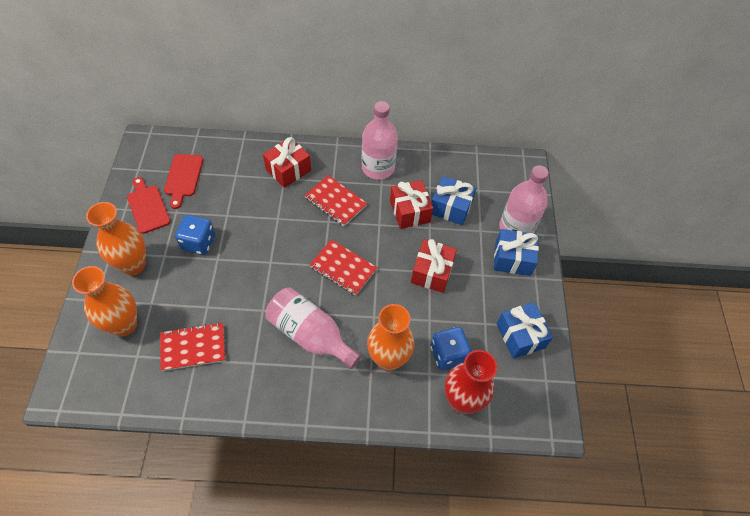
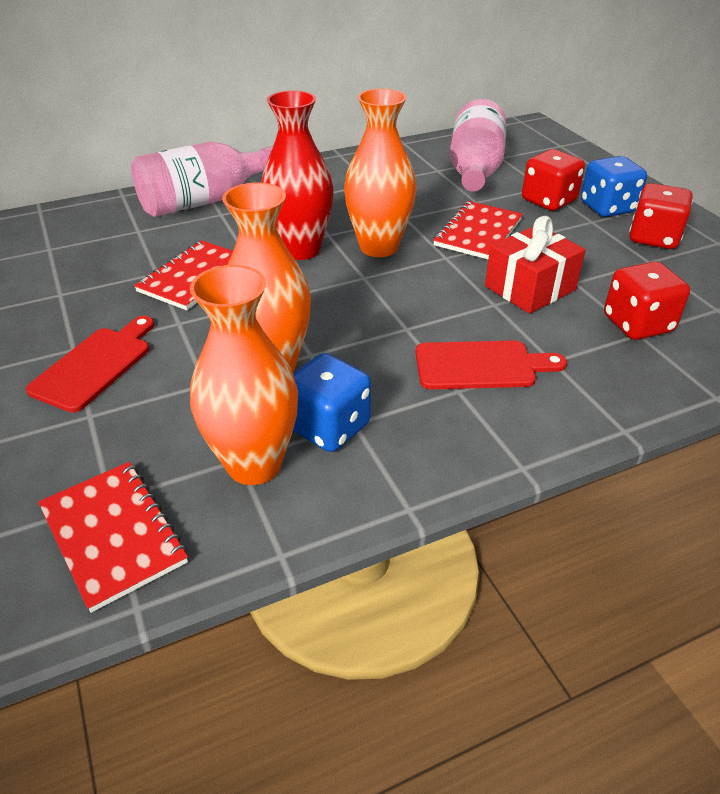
blue gift: [431,176,476,225] [494,229,539,276] [496,302,553,359] = 3 -> none = 0
pink bottle: [265,287,361,369] [362,101,398,180] [499,166,549,233] = 3 -> [131,142,273,217] [450,99,506,192] = 2
red dice: none = 0 -> [522,149,585,211] [604,261,690,340] [629,183,693,249] = 3
red gift: [263,137,311,188] [390,180,433,229] [411,239,457,293] = 3 -> [485,216,585,313] = 1

